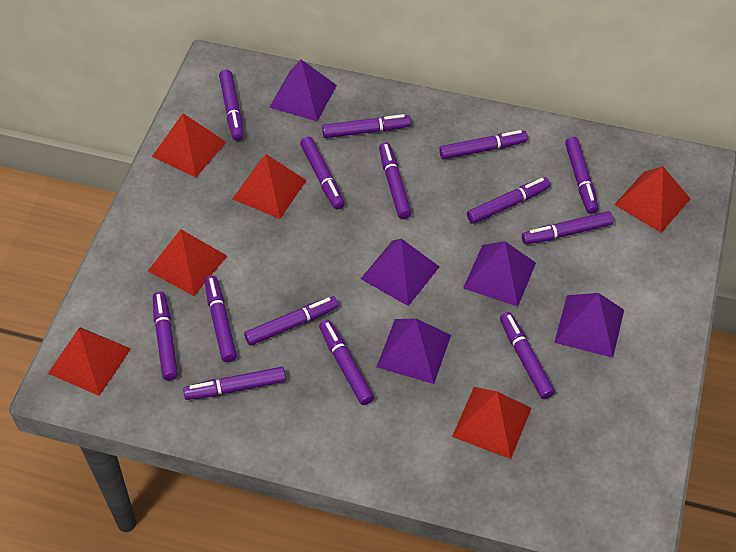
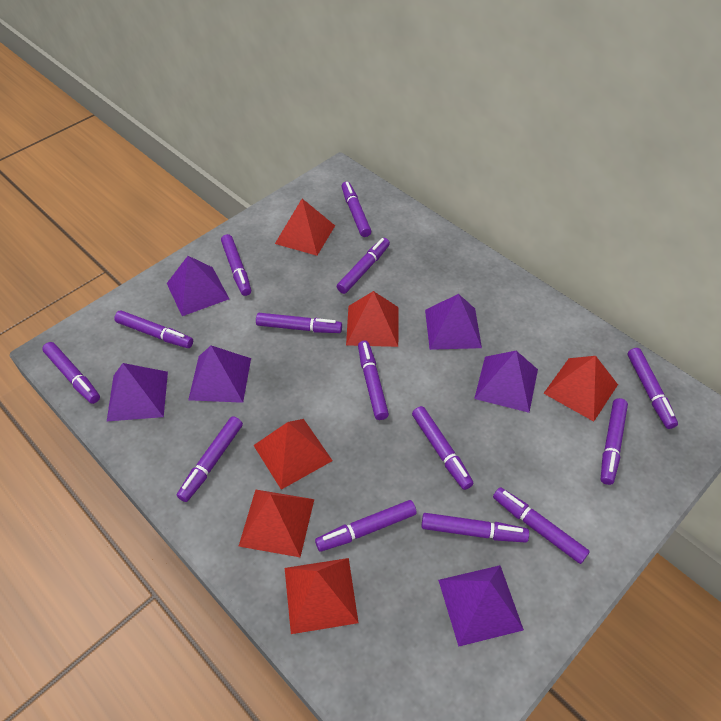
purple pyramid: [269,60,337,121] [361,239,440,306] [377,318,451,384] [463,241,536,307] [554,293,624,358] = 5 -> [107,363,168,421] [167,256,229,316] [188,346,251,403] [425,294,482,350] [438,565,524,647] [474,351,538,413] = 6

